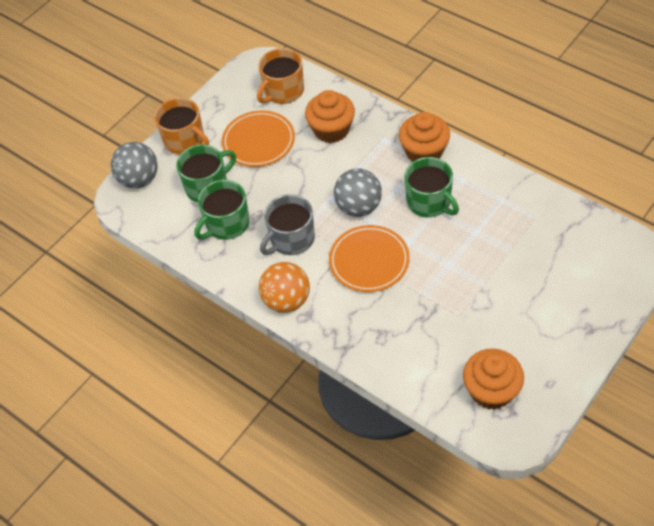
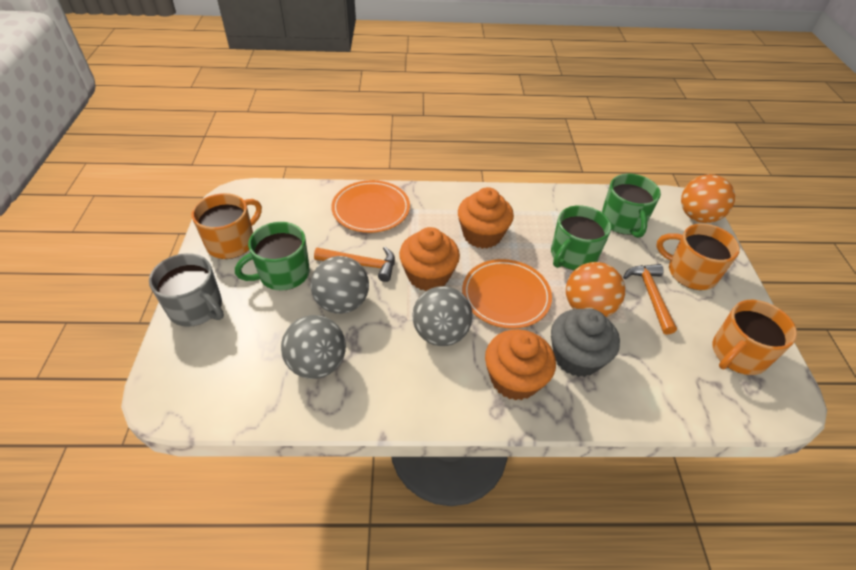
grey ball: [111,142,158,188] [334,169,382,217] = 2 -> [281,315,346,379] [311,256,369,314] [412,286,473,346] = 3
grey cupcake: none = 0 -> [551,309,620,377] = 1
orange ball: [259,262,310,313] = 1 -> [566,262,625,317] [681,174,735,223] = 2
orange hammer: none = 0 -> [314,247,395,282] [623,264,677,334] = 2
orange mug: [155,98,209,154] [257,48,304,104] = 2 -> [192,193,262,259] [656,224,740,290] [712,300,797,375] = 3

